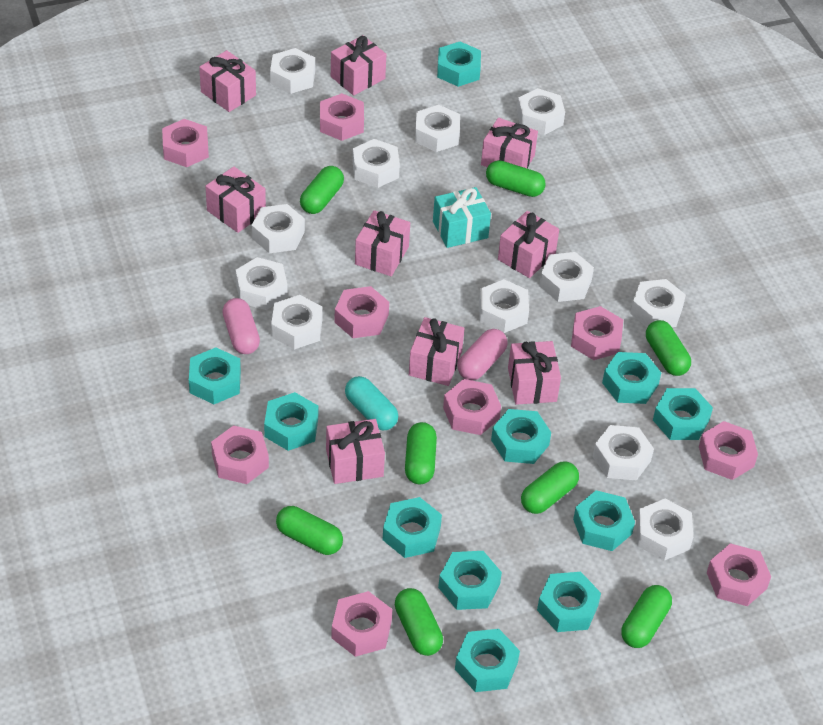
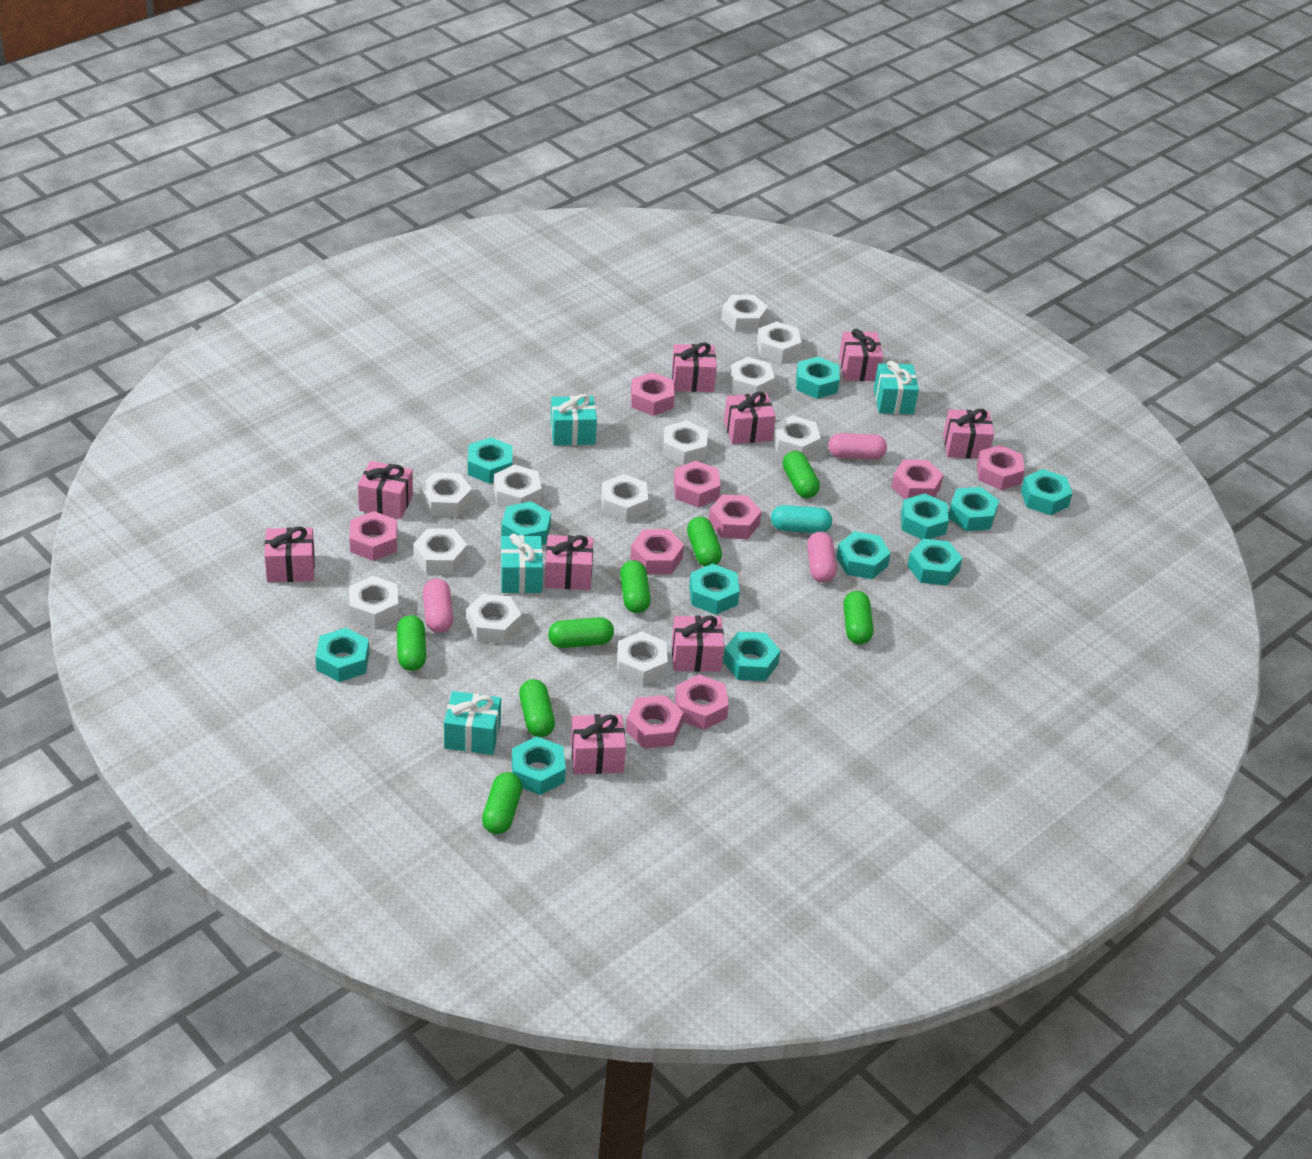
pink capsule: [222,298,260,354] [458,329,508,380] = 2 -> [423,579,453,633] [807,532,837,583] [828,433,887,459] = 3
turquoise gift: [433,187,491,248] = 1 -> [444,691,501,755] [501,534,543,593] [550,394,597,446] [874,361,919,414] = 4
turquoise nut: [189,347,241,404] [264,392,318,451] [382,497,442,558] [437,42,481,87] [438,551,502,610] [455,629,520,692] [491,409,551,464] [537,572,601,632] [573,490,635,551] [602,352,661,404] [653,388,713,440] = 11 -> [315,628,369,682] [468,437,513,484] [501,501,551,545] [512,736,566,795] [689,563,740,615] [723,631,780,681] [796,356,840,399] [836,531,891,579] [901,493,949,539] [907,539,963,586] [948,487,999,531] [1021,469,1073,515] = 12

